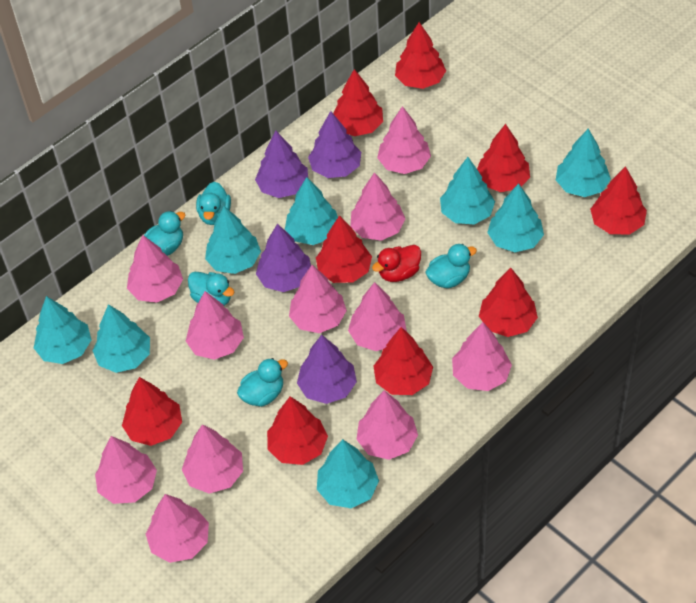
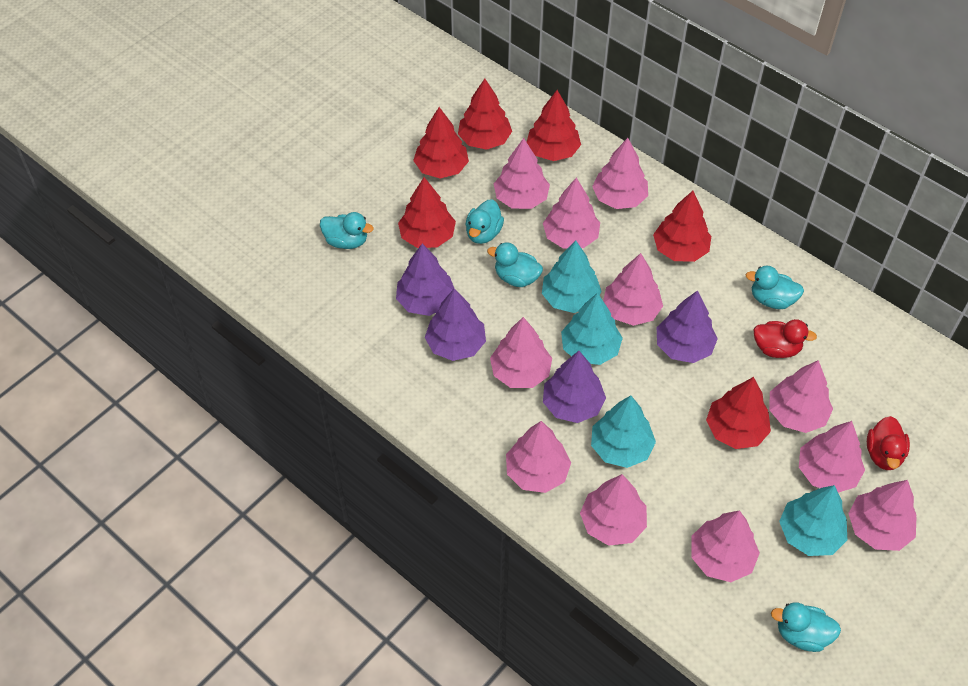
red duck: [372,245,421,282] = 1 -> [754,319,817,358] [867,416,910,470] = 2
red tree: [122,377,182,446] [267,397,328,465] [316,215,372,283] [333,69,383,136] [374,327,433,395] [395,22,446,89] [477,124,530,192] [479,268,538,337] [590,166,647,235] = 9 -> [398,177,456,248] [413,107,469,178] [458,78,512,150] [527,90,581,161] [653,191,711,262] [706,377,771,449] = 6
turquoise tree: [34,296,91,364] [92,304,150,373] [205,206,261,274] [285,177,338,245] [317,439,379,508] [440,157,495,225] [487,183,544,252] [556,129,611,197] = 8 -> [542,241,602,313] [561,293,623,365] [591,395,656,468] [779,485,847,556] = 4

